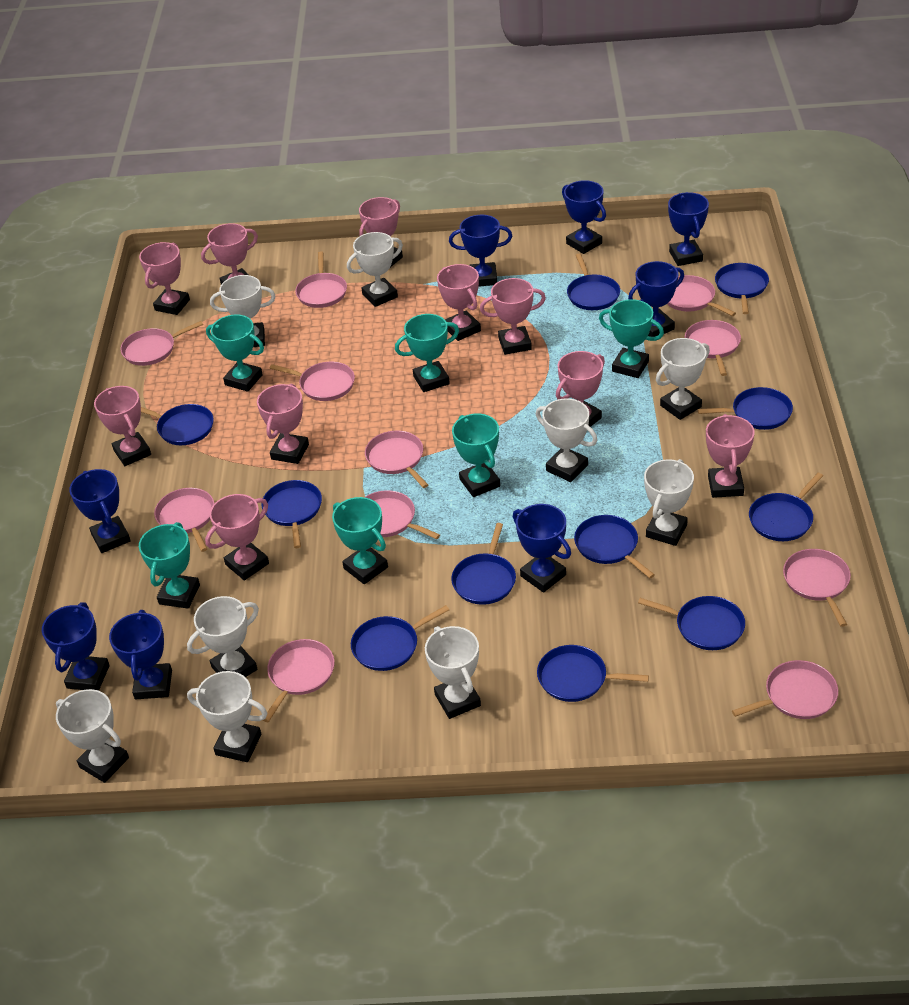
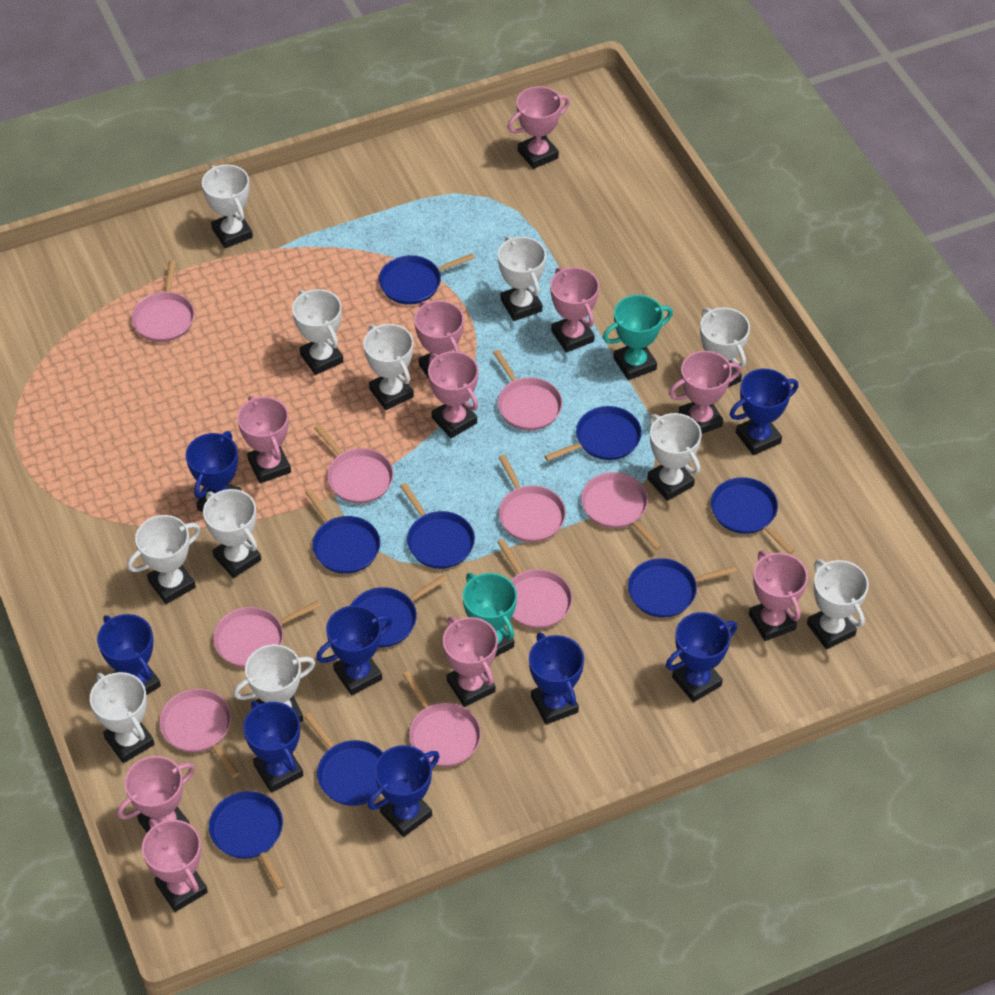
blue pan: [141,404,214,445] [262,480,322,548] [351,605,449,671] [451,523,516,605] [537,645,649,702] [567,254,620,310] [574,515,655,578] [638,596,745,650] [698,387,793,430] [715,263,769,314] [749,473,823,541] = 11 -> [209,791,285,890] [304,712,383,806] [305,488,380,574] [350,574,448,647] [379,254,475,305] [400,483,475,569] [545,406,642,461] [628,558,737,617] [711,477,795,554] = 9
pink pan: [120,321,203,366] [154,488,214,552] [263,639,335,722] [270,362,355,401] [295,251,347,308] [365,431,428,488] [365,490,440,539] [667,275,736,316] [685,320,741,376] [732,660,838,719] [783,549,851,627] = 11 -> [131,260,195,342] [159,689,239,778] [213,601,320,668] [314,425,393,504] [403,671,481,767] [493,350,562,430] [497,539,573,629] [499,454,566,542] [581,472,661,550] = 9
turquoise trophy: [139,522,200,609] [206,315,264,392] [332,497,388,584] [395,314,459,392] [452,414,500,497] [599,299,664,378] = 6 -> [463,573,517,657] [603,295,673,380] = 2
white trophy: [56,689,129,783] [187,596,259,677] [187,671,268,762] [210,275,276,347] [347,232,403,307] [425,626,481,719] [536,398,597,482] [644,459,694,546] [656,338,710,420] = 9 -> [90,672,154,763] [127,515,201,604] [202,165,253,248] [203,489,261,578] [233,644,315,722] [292,289,343,375] [363,324,414,410] [498,236,546,321] [647,413,702,501] [700,307,750,388] [807,559,869,649] = 11

